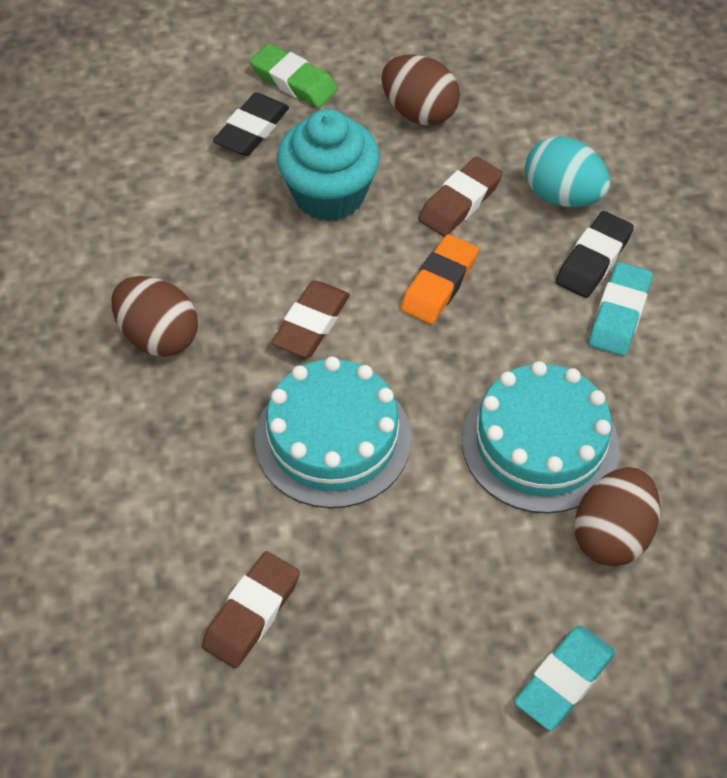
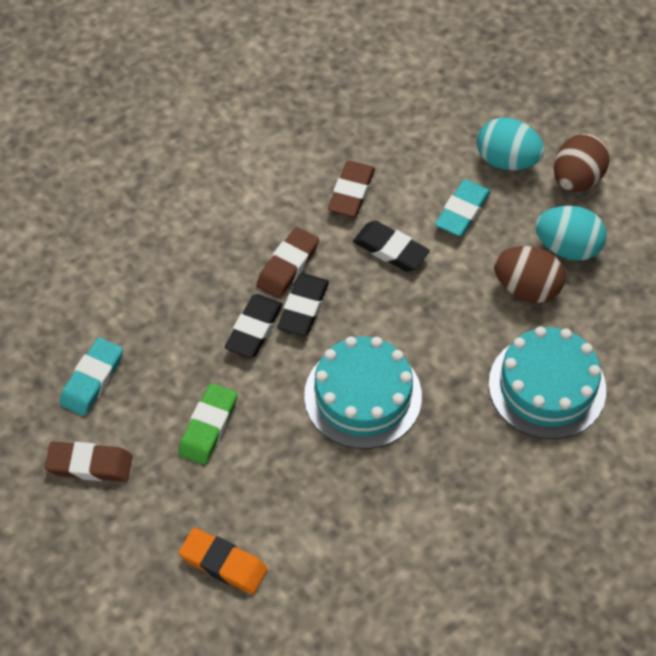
black eraser: [213,92,289,156] [556,211,634,298] = 2 -> [225,294,283,358] [277,273,329,336] [353,221,430,272] = 3
brown egg: [111,276,198,357] [382,55,460,125] [574,467,660,566] = 3 -> [494,246,565,303] [554,133,610,192] = 2
turquoise cupcake: [277,109,380,221] = 1 -> none = 0
turquoise egg: [525,136,610,207] = 1 -> [477,118,545,170] [535,206,607,261] = 2

